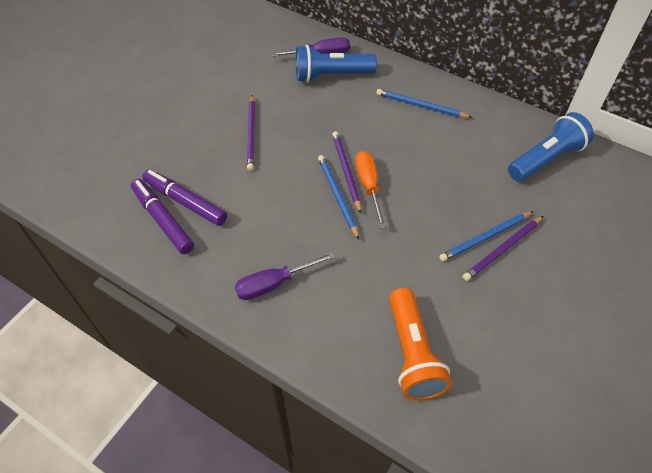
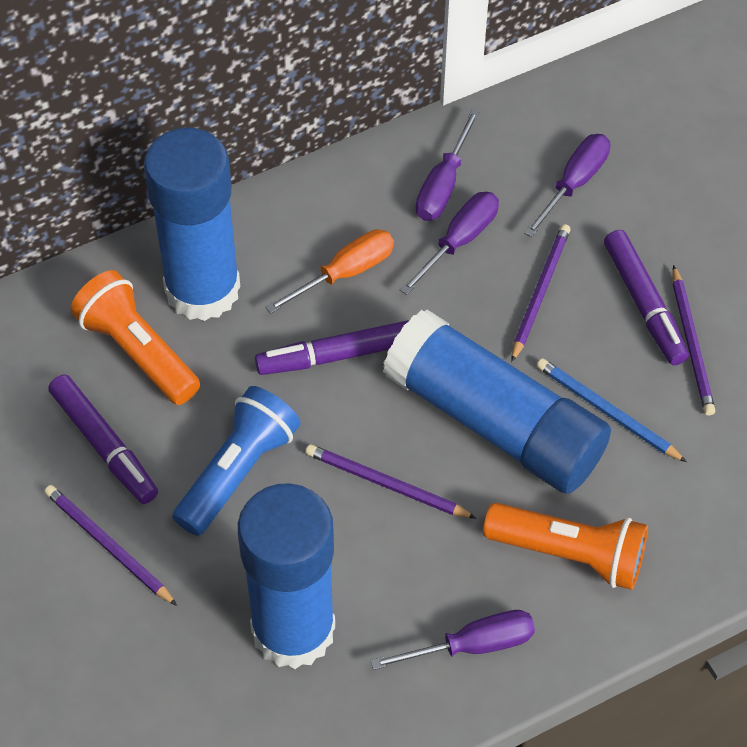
blue flashlight: [295,45,377,82] [508,112,594,182] = 2 -> [172,386,300,536] = 1
blue glue stick: none = 0 -> [144,128,240,321] [238,483,335,669] [383,310,611,494] = 3
blue pencil: [318,155,359,239] [376,89,472,118] [439,211,534,261] = 3 -> [537,358,687,462] = 1
orange flashlight: [389,288,452,401] = 1 -> [71,270,200,405] [483,503,648,590] = 2
purple marker: [131,179,194,254] [142,169,227,226] = 2 -> [48,374,158,504] [255,320,409,375] [604,230,689,365] = 3
purple pencil: [247,95,255,171] [332,131,361,213] [463,216,543,281] = 3 -> [44,485,177,606] [306,444,476,518] [511,224,571,362] [672,265,715,416] = 4
purple screwdriver: [235,252,335,300] [271,37,350,57] = 2 -> [370,610,535,670] [400,192,499,295] [416,109,480,221] [524,134,610,238] = 4

